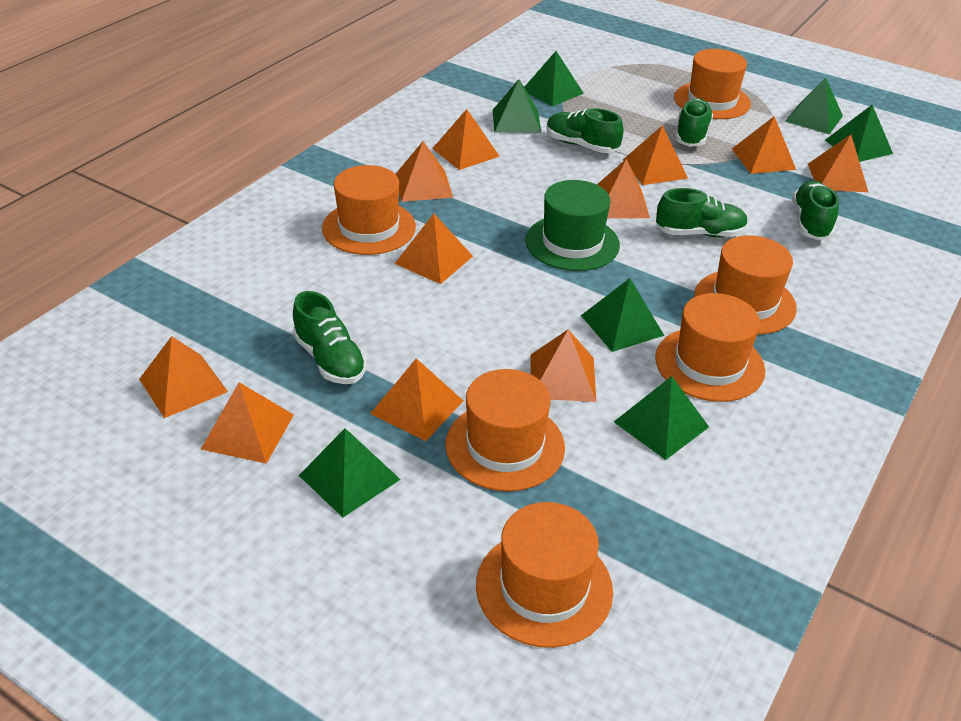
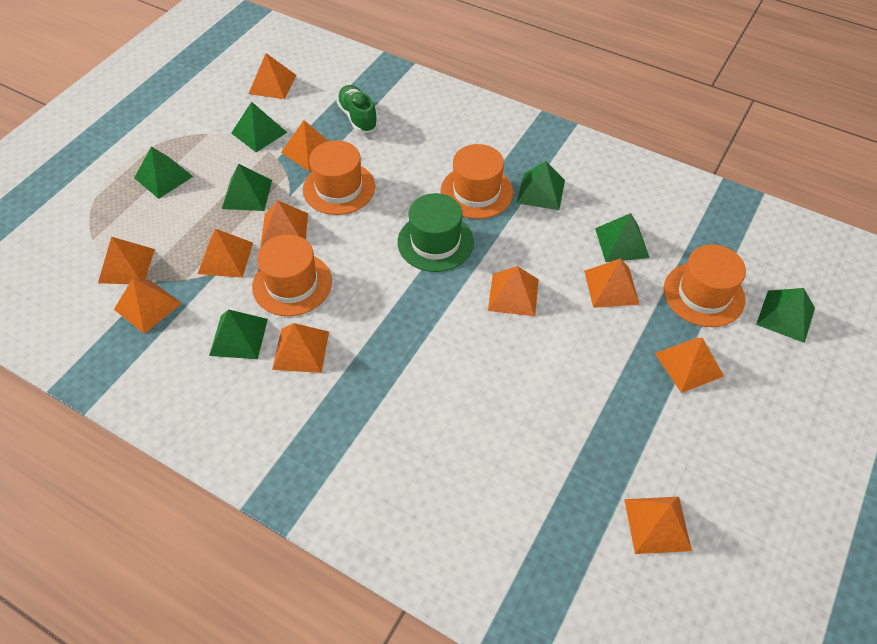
green shoe: [293,291,367,384] [546,108,624,153] [656,188,748,237] [675,99,713,147] [792,181,839,240] = 5 -> [337,85,378,133] = 1
orange hat: [322,165,416,255] [445,369,565,491] [476,502,613,648] [655,293,765,402] [674,49,751,119] [694,235,797,334] = 6 -> [252,234,332,316] [303,140,375,215] [440,144,513,219] [664,244,746,327] = 4

